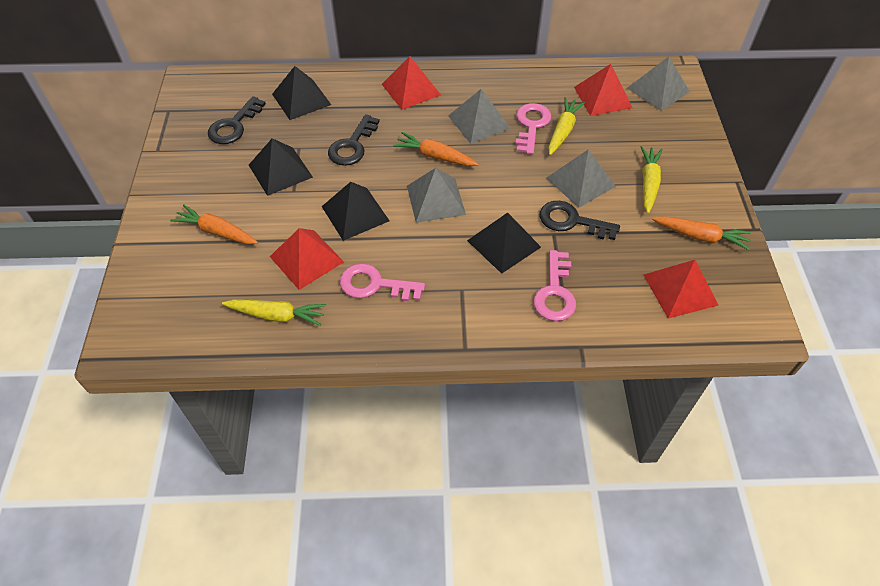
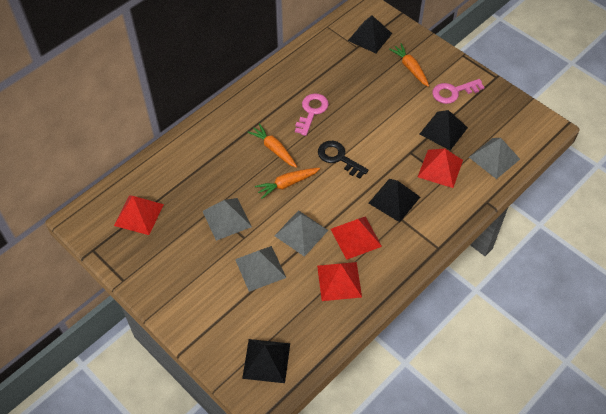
black key: [208,96,266,144] [328,114,380,166] [540,201,620,240] = 3 -> [318,141,368,179] = 1
pink key: [340,263,425,301] [515,103,551,155] [533,250,576,321] = 3 -> [295,93,329,136] [432,79,485,104] = 2
yellow carrot: [222,299,326,326] [548,97,585,155] [641,146,663,214] = 3 -> none = 0

